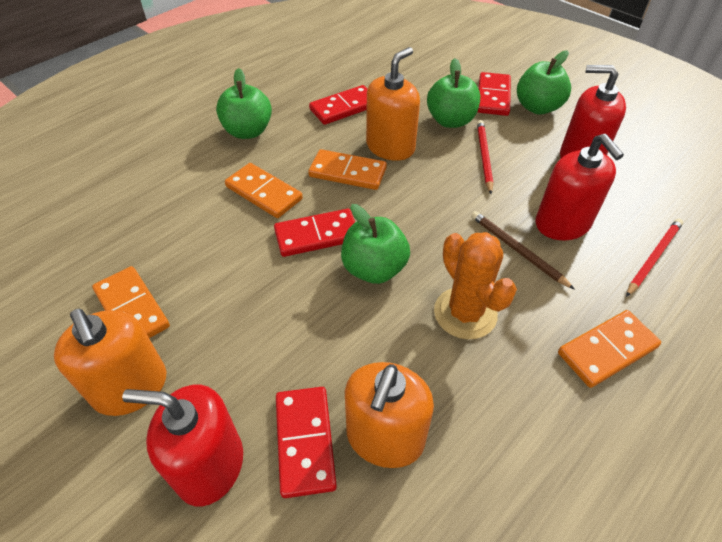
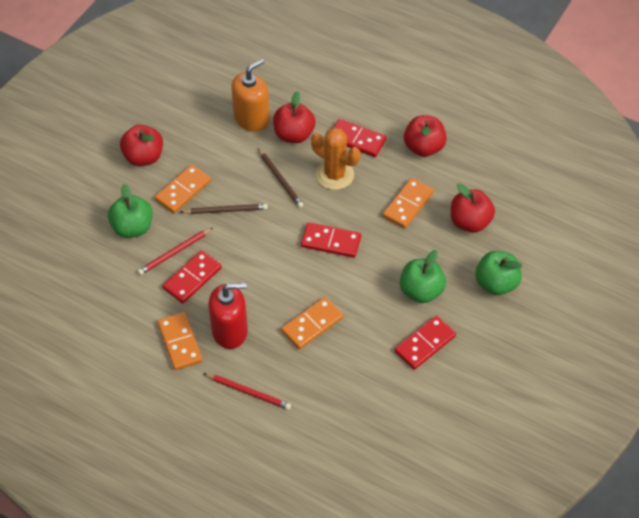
brown pencil: [471,211,575,290] = 1 -> [180,204,268,214] [258,148,303,208] = 2
green apple: [216,68,272,139] [341,204,410,284] [427,58,480,128] [517,50,571,115] = 4 -> [108,184,153,238] [400,250,446,303] [475,251,523,295] = 3
orange soap dispenser: [54,309,166,416] [345,362,434,468] [366,47,420,161] = 3 -> [231,59,270,132] = 1
red apple: none = 0 -> [120,124,163,166] [273,91,316,143] [404,115,447,157] [451,183,495,233] = 4
red soap dispenser: [122,385,243,506] [536,134,624,241] [560,65,626,158] = 3 -> [209,283,248,349] = 1

